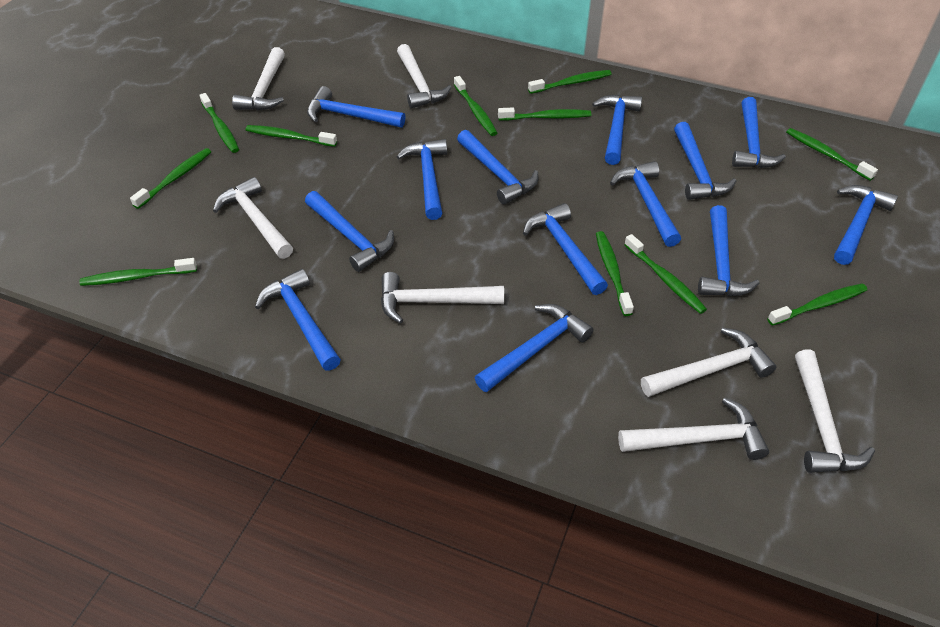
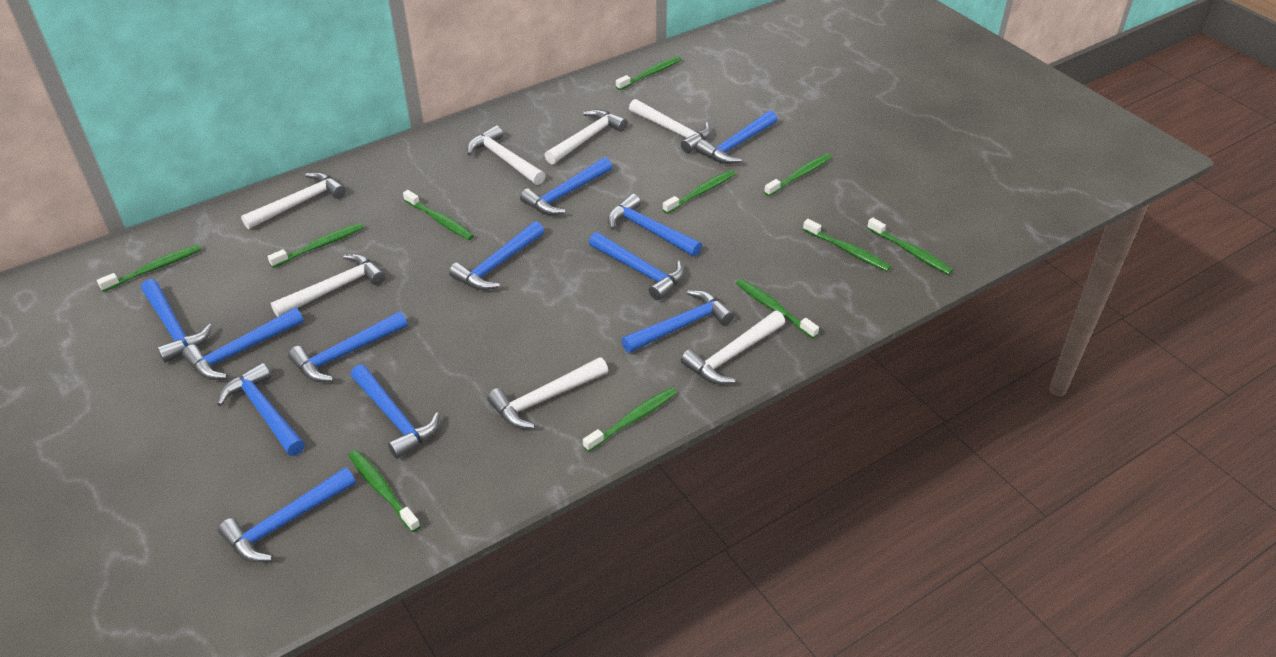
blue hammer: [255,269,341,371] [305,191,394,272] [307,86,405,128] [396,139,447,220] [457,130,539,205] [475,304,594,392] [523,203,608,295] [592,95,642,165] [610,161,681,247] [674,122,736,200] [698,205,759,296] [732,97,786,168] [834,185,898,265] = 13 -> [141,279,212,363] [182,308,304,380] [217,363,305,456] [218,467,356,562] [288,311,408,382] [350,364,440,459] [449,221,544,290] [520,157,612,215] [589,232,684,300] [608,194,702,257] [622,290,734,353] [696,110,777,164] = 12

